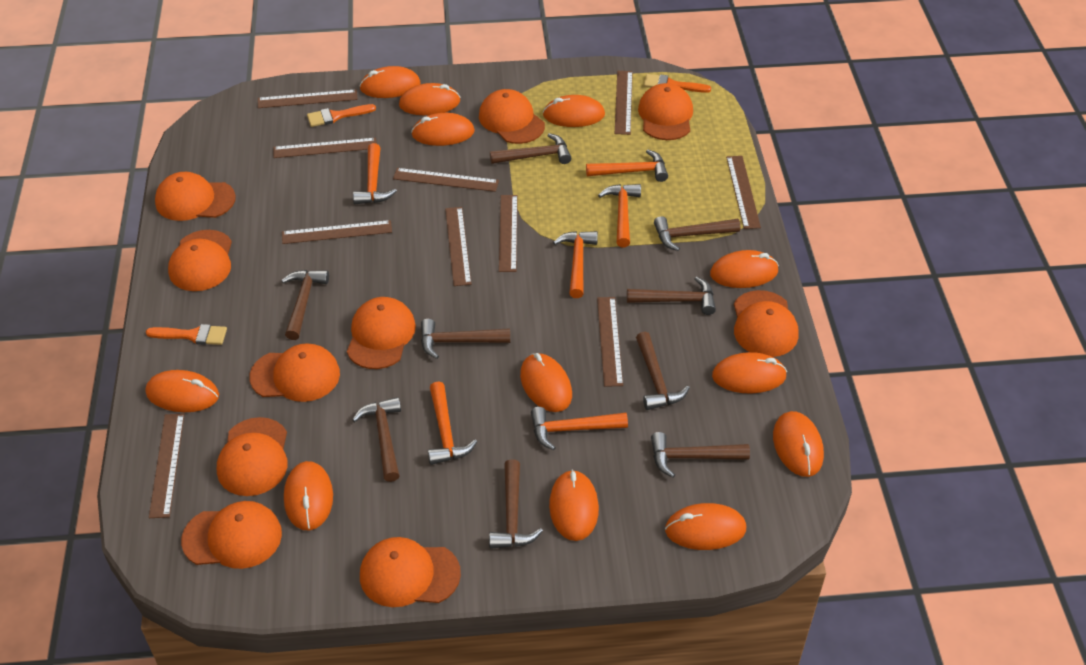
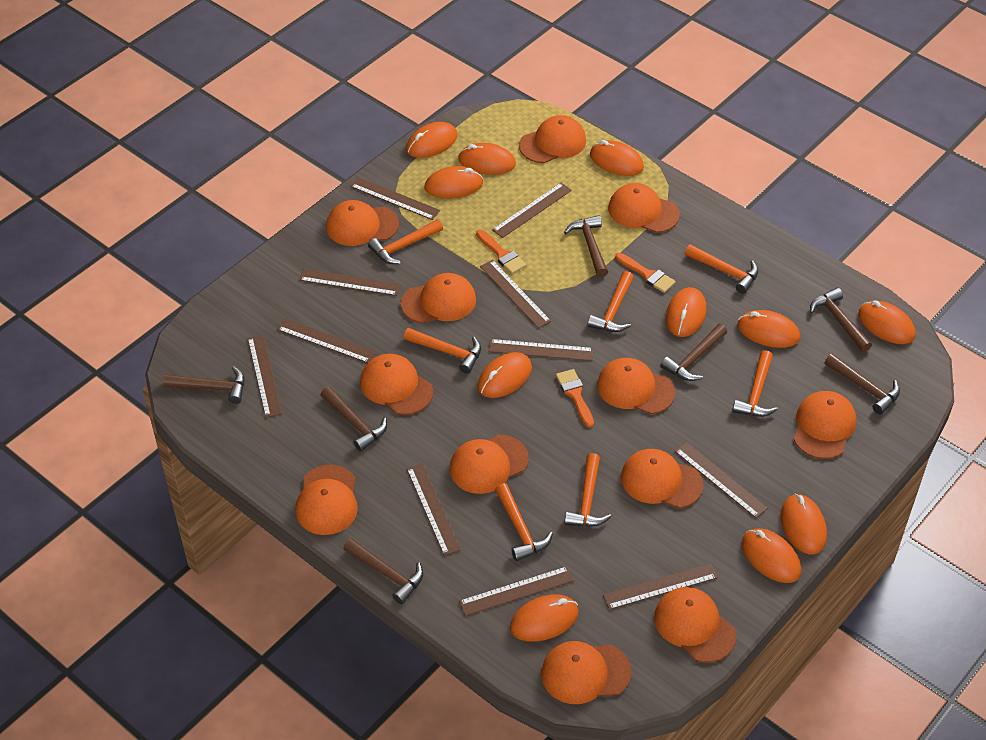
brown hammer: [281,270,329,340] [352,397,401,482] [421,319,510,359] [489,459,543,549] [490,133,571,164] [627,276,716,315] [636,332,690,410] [651,432,750,478] [654,216,740,251] = 9 -> [163,366,245,404] [321,386,387,452] [343,538,423,604] [564,215,608,277] [661,324,727,381] [810,288,872,352] [825,354,900,415] = 7
brown ruler: [149,413,185,518] [258,89,357,108] [273,138,377,158] [282,220,392,244] [393,168,499,192] [445,207,471,286] [499,195,518,272] [597,297,623,387] [615,71,633,135] [726,156,761,229] = 10 -> [248,335,282,417] [277,318,376,363] [299,269,400,296] [350,177,440,220] [407,464,461,556] [459,566,574,616] [480,260,551,328] [488,339,594,361] [492,183,572,238] [603,563,718,610] [675,442,768,518] = 11
orange cap: [155,172,236,221] [168,230,232,291] [181,501,282,569] [217,417,288,496] [249,343,340,402] [347,297,416,369] [360,537,461,607] [479,89,545,144] [638,83,693,140] [734,290,799,357] = 10 -> [296,465,358,535] [326,200,399,246] [360,354,433,415] [401,273,476,323] [450,435,529,494] [519,115,586,163] [541,641,631,704] [597,358,675,414] [608,183,680,233] [621,449,703,508] [654,587,736,663] [794,391,857,459] = 12
orange hammer: [353,143,397,204] [428,382,477,465] [531,407,628,450] [553,231,598,298] [586,149,668,182] [598,184,641,247] = 6 -> [368,219,443,264] [404,328,481,374] [495,483,553,561] [564,453,611,527] [587,271,633,332] [685,244,758,294] [732,350,778,417] = 7
orange mouse: [146,370,219,412] [284,461,333,531] [359,66,421,98] [399,83,460,115] [411,113,475,146] [520,353,572,412] [543,95,605,127] [549,469,599,541] [665,503,746,550] [710,250,779,288] [712,352,787,393] [773,411,824,477] = 12 -> [406,122,458,158] [425,166,483,198] [458,143,516,175] [477,352,532,398] [510,594,579,642] [590,140,644,176] [666,287,706,337] [737,310,800,348] [742,528,801,583] [781,494,827,555] [858,300,915,344] = 11

